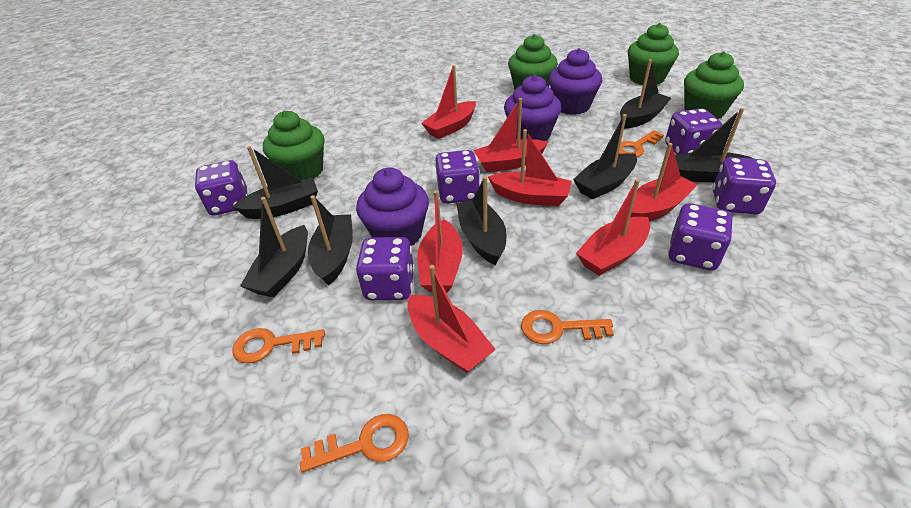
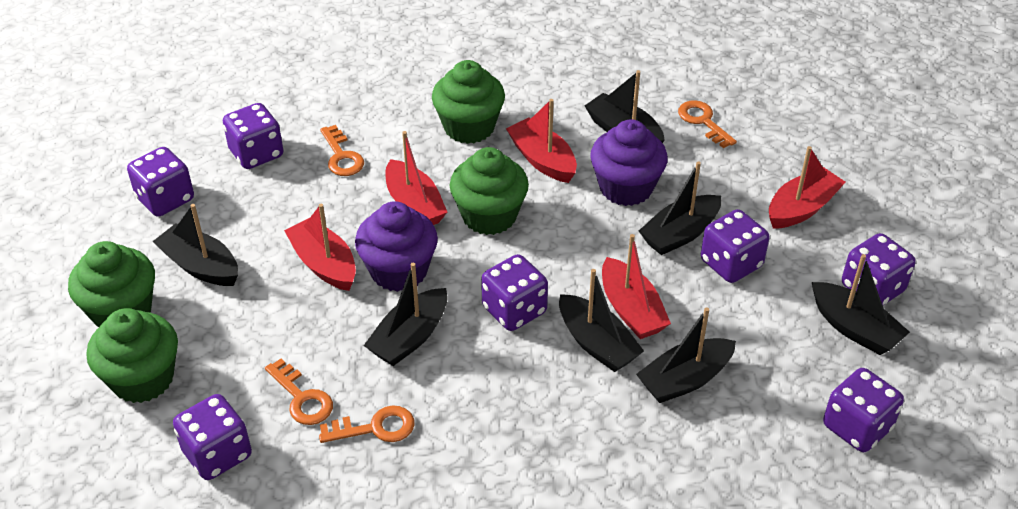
purple cupcake: [356,168,429,246] [504,75,561,141] [549,48,602,115] = 3 -> [355,201,438,292] [590,119,668,206] = 2
purple dice: [195,160,247,215] [356,237,415,300] [435,150,480,204] [665,108,722,155] [668,203,733,271] [713,157,776,214] = 6 -> [127,147,194,217] [173,394,252,480] [223,103,284,169] [481,254,548,331] [701,209,770,283] [823,368,904,452] [842,233,916,305] = 7
red boat: [408,265,496,373] [417,190,463,292] [421,65,476,139] [473,98,548,172] [488,129,572,206] [576,179,650,276] [631,143,697,221] = 7 -> [284,204,356,291] [386,131,447,225] [506,99,577,183] [602,234,671,339] [769,146,846,229] = 5

